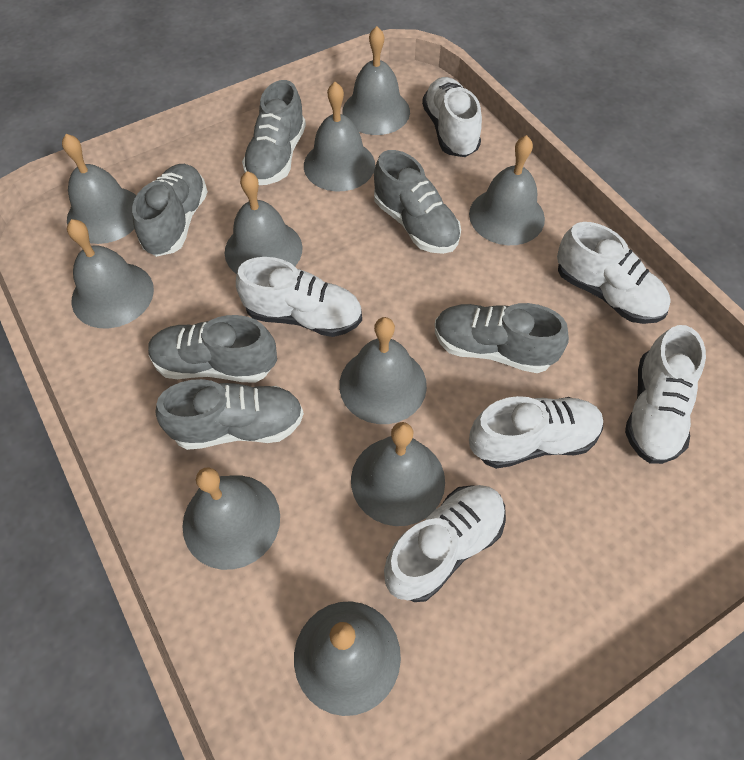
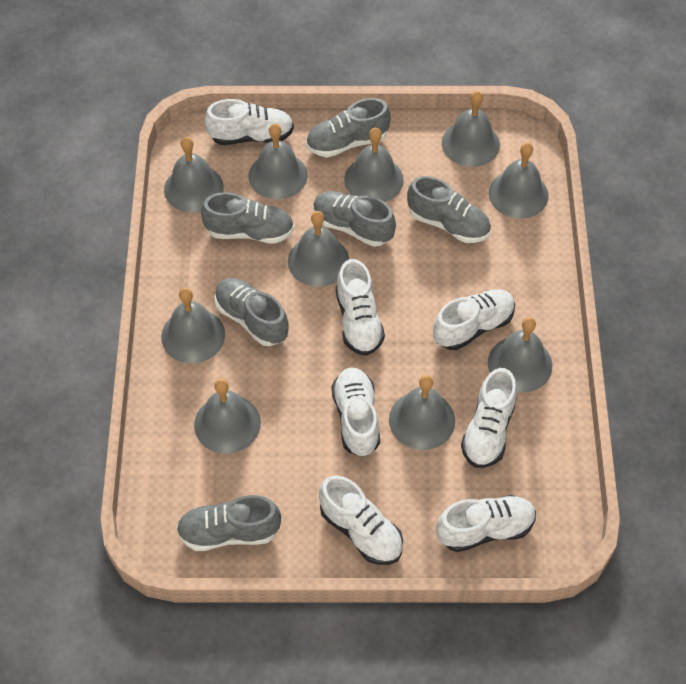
white shoe: [236,257,362,337] [384,485,506,602] [422,77,482,157] [469,396,603,469] [557,222,671,324] [625,325,706,464] = 6 -> [205,99,294,145] [319,475,403,565] [332,367,380,456] [336,259,385,356] [433,289,515,350] [436,495,536,552] [461,368,517,468] = 7

